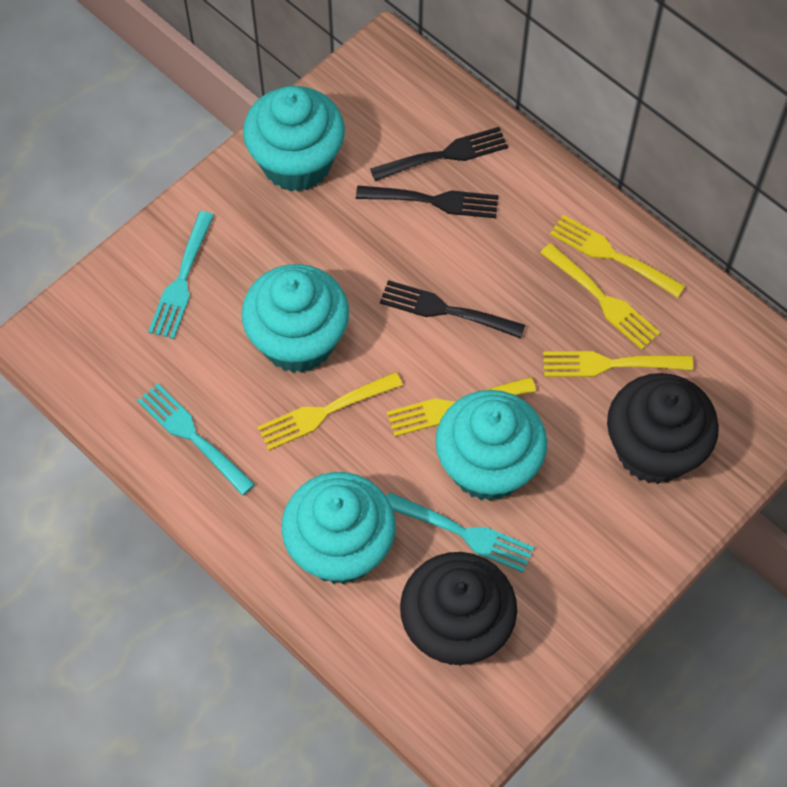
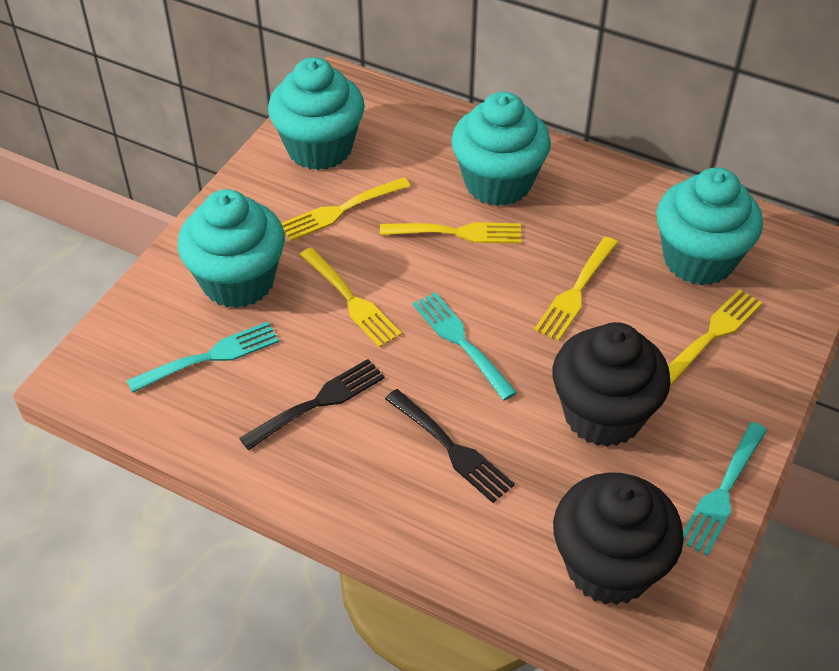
black fork: [356,185,498,218] [370,127,508,181] [380,280,525,339] = 3 -> [239,359,385,450] [385,389,515,503] = 2

